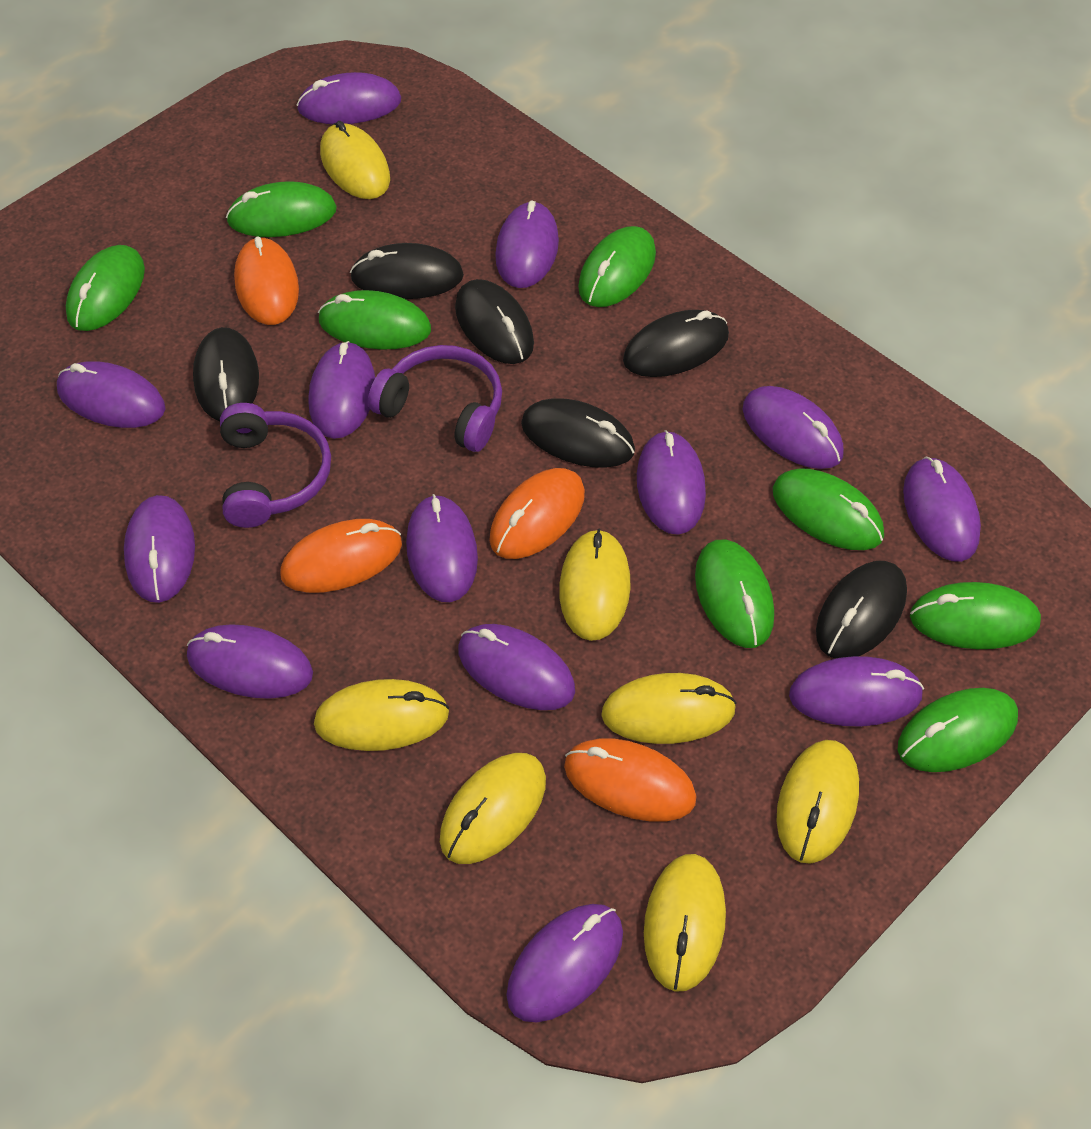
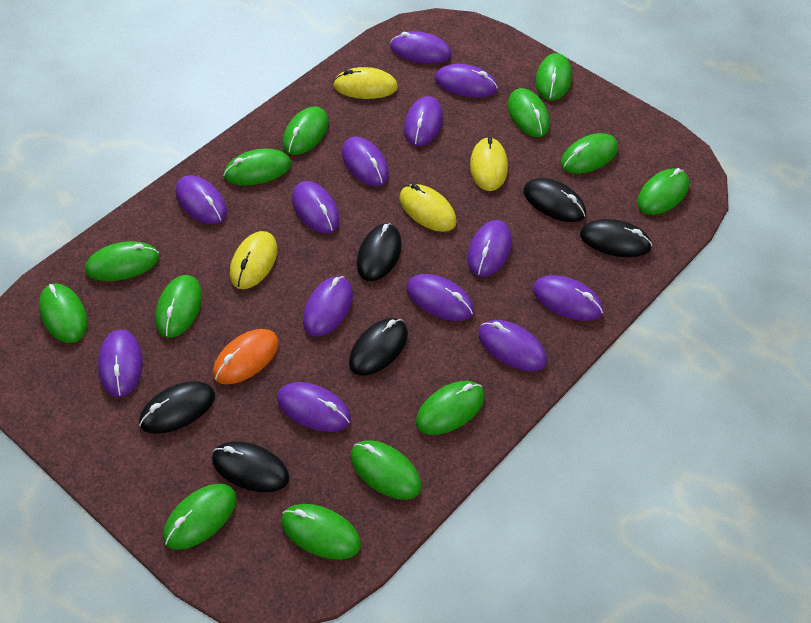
green mouse: [66,245,145,331] [226,181,337,237] [318,290,431,350] [578,226,656,307] [695,540,774,648] [773,468,884,550] [898,688,1018,772] [910,582,1041,649] = 8 -> [39,283,87,343] [85,241,159,281] [155,275,202,338] [163,484,237,550] [223,148,291,185] [281,504,361,560] [283,106,329,155] [351,440,421,500] [416,381,485,435] [508,88,550,137] [536,53,572,101] [561,133,618,174] [637,168,689,215] = 13
orange mouse: [234,236,299,325] [280,519,402,593] [489,468,585,559] [564,738,696,822] = 4 -> [213,329,279,385] = 1
purple headphones: [220,403,331,528] [368,345,502,452] = 2 -> none = 0
yellow mouse: [314,679,449,751] [320,121,390,199] [440,753,546,864] [559,528,631,641] [601,673,736,744] [644,854,726,992] [777,740,859,864] = 7 -> [230,231,277,289] [333,67,398,99] [399,184,457,232] [470,137,508,191] = 4

